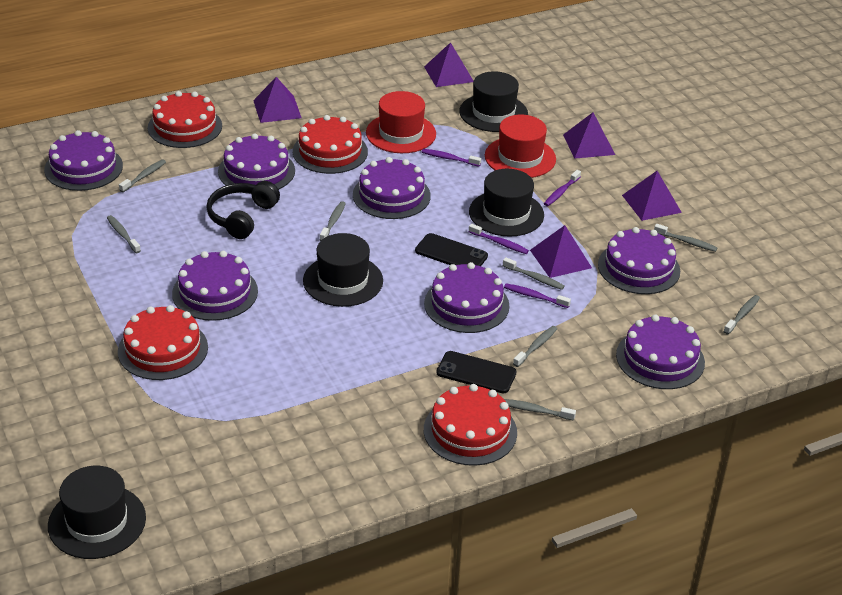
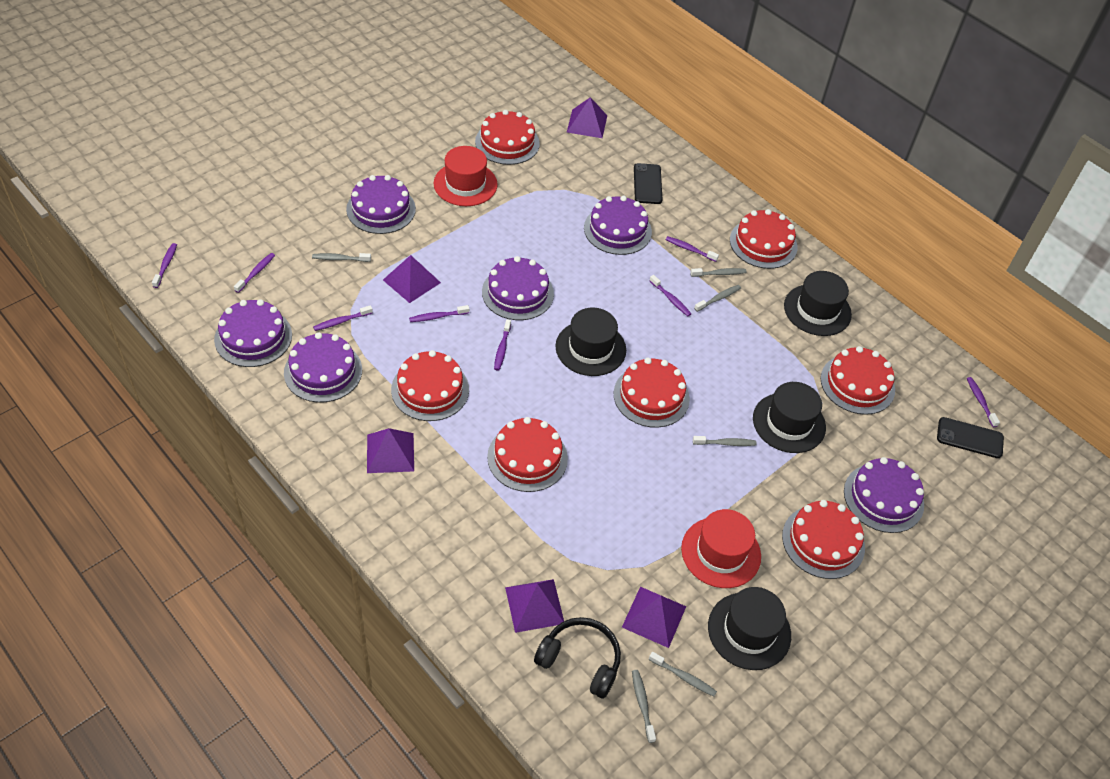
grey toothbrush: [107,215,141,253] [119,159,166,192] [320,201,346,241] [503,257,565,290] [504,399,576,420] [513,326,557,367] [654,224,718,252] [723,295,760,334] = 8 -> [312,253,371,262] [632,670,656,743] [649,652,717,697] [690,268,746,277] [693,436,757,446] [694,285,741,312] = 6
purple cake: [44,130,123,191] [172,251,258,321] [218,133,295,194] [353,157,431,219] [424,262,509,333] [598,227,680,294] [616,315,705,389] = 7 -> [214,299,292,367] [284,332,362,403] [346,175,416,234] [482,256,554,320] [584,196,652,255] [844,457,924,533] = 6
purple toothbrush: [422,149,481,167] [469,223,529,254] [504,283,571,308] [544,170,581,206] = 4 -> [152,243,177,288] [234,253,275,293] [313,305,373,331] [409,305,469,322] [494,319,511,371] [649,275,691,316] [666,236,719,262] [967,377,1000,427] = 8
red cake: [118,305,208,380] [148,91,222,148] [293,115,368,174] [424,384,517,466] = 4 -> [391,350,469,421] [475,110,540,165] [487,417,568,492] [613,358,690,428] [730,209,798,269] [782,500,865,579] [821,346,895,415] = 7

